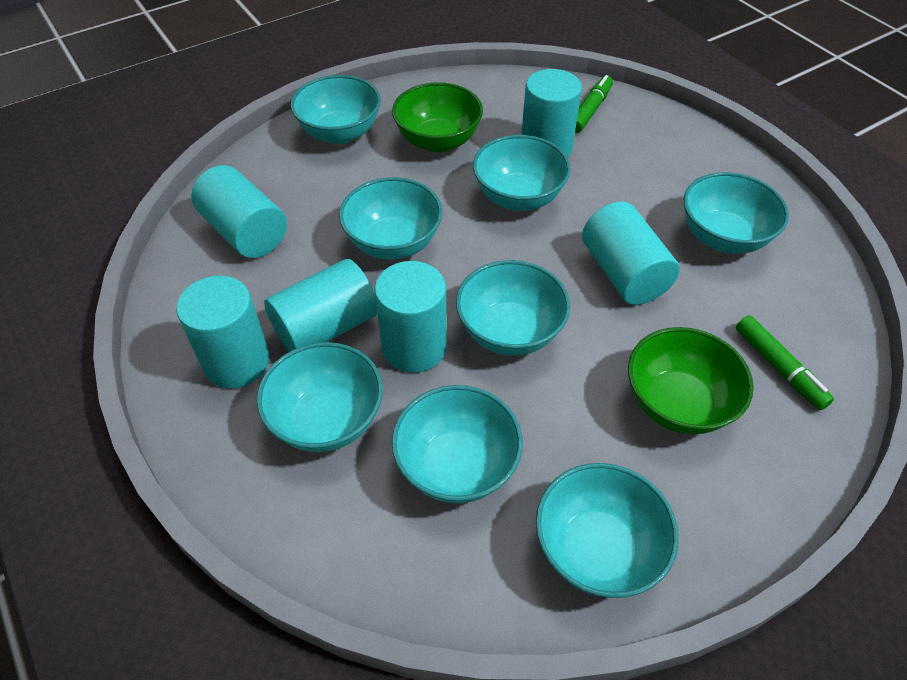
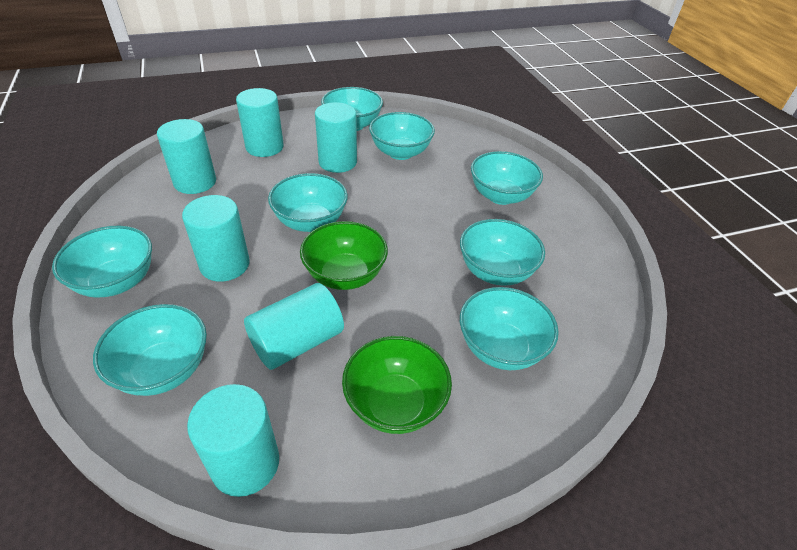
green marker: [575,75,613,133] [736,315,834,410] = 2 -> none = 0

